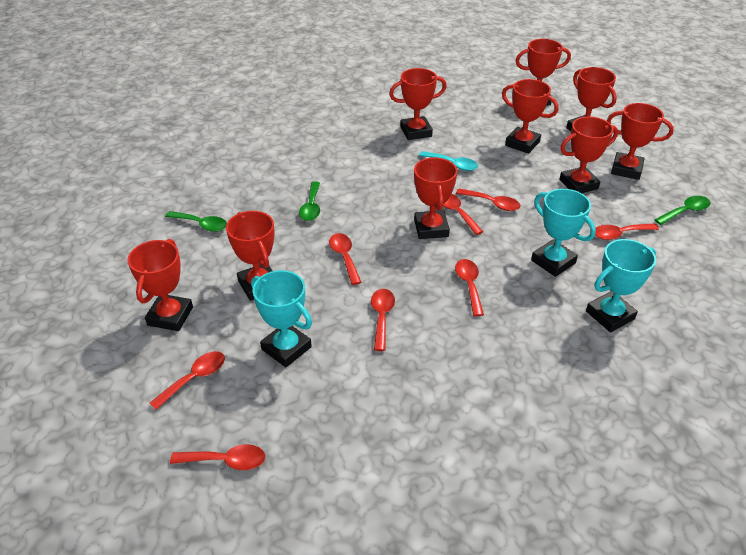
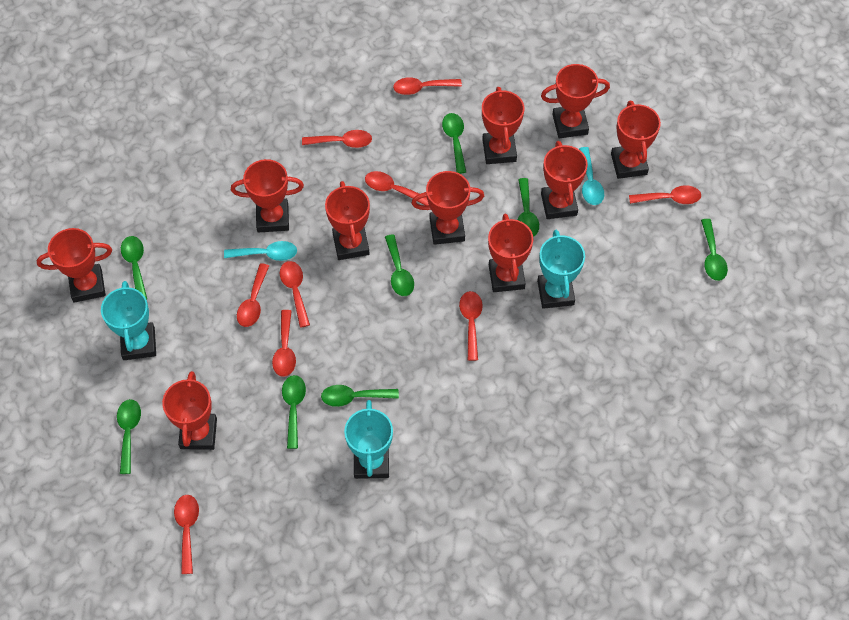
green spoon: [165,211,227,232] [299,181,320,221] [654,196,711,225] = 3 -> [117,399,141,474] [121,236,147,300] [282,375,306,449] [321,385,399,407] [385,234,414,296] [442,113,466,174] [518,178,539,237] [701,219,728,281] = 8
red spoon: [149,351,225,410] [170,444,265,470] [329,233,361,285] [371,289,395,351] [443,194,483,235] [455,259,484,316] [456,188,521,211] [595,223,659,240] = 8 -> [174,495,199,574] [237,263,269,327] [272,310,296,377] [280,261,310,328] [302,130,372,148] [365,171,429,205] [393,77,462,95] [459,291,483,361] [629,185,701,204] = 9
red trophy: [127,239,193,331] [226,211,275,301] [389,68,447,140] [414,157,458,239] [502,79,559,154] [515,39,571,105] [560,117,618,193] [566,67,617,131] [607,103,674,180] = 9 -> [36,228,112,303] [162,371,217,450] [231,159,304,232] [325,181,370,260] [412,171,484,245] [482,87,524,164] [488,214,533,292] [541,64,610,138] [541,141,588,219] [611,100,661,179] = 10
turquoise spoon: [419,151,478,171] = 1 -> [224,241,297,261] [579,147,604,205] = 2

